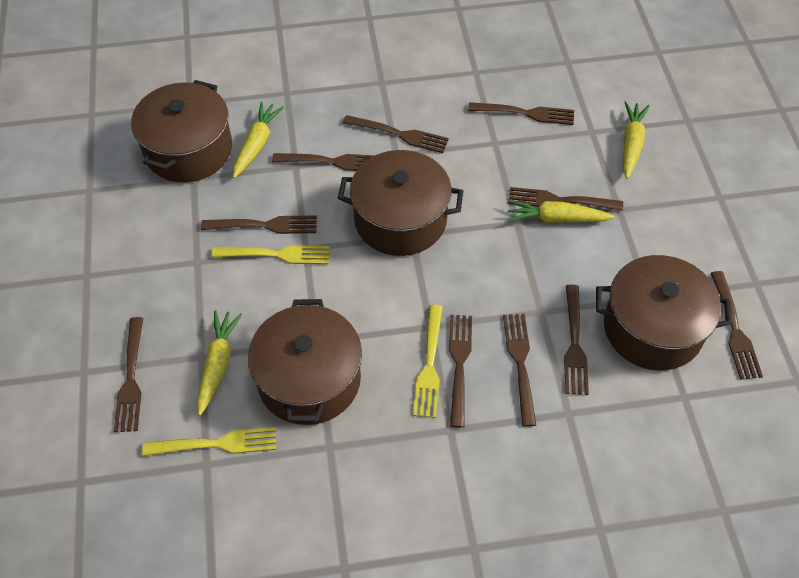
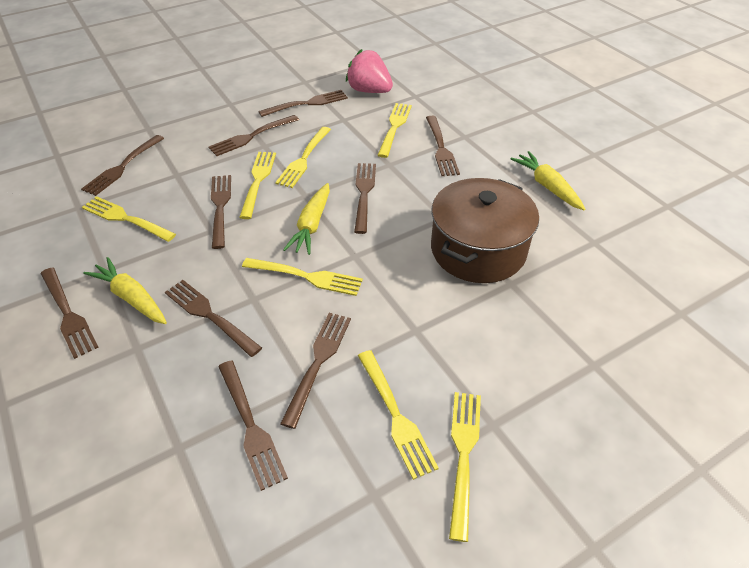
brown pot: [131,80,232,182] [248,299,362,425] [338,150,463,256] [596,255,732,370] = 4 -> [431,178,539,283] = 1
pink strawberry: none = 0 -> [346,49,393,93] = 1
yellow carrot: [197,310,242,416] [233,102,284,178] [507,200,615,223] [623,101,649,179] = 4 -> [83,257,167,324] [283,183,330,255] [510,151,585,210] = 3
yellow fork: [142,427,277,456] [212,245,330,264] [413,305,443,418] = 3 -> [82,196,176,242] [239,152,276,219] [242,258,363,296] [275,127,331,188] [358,350,439,480] [378,103,412,158] [449,392,481,542] = 7

